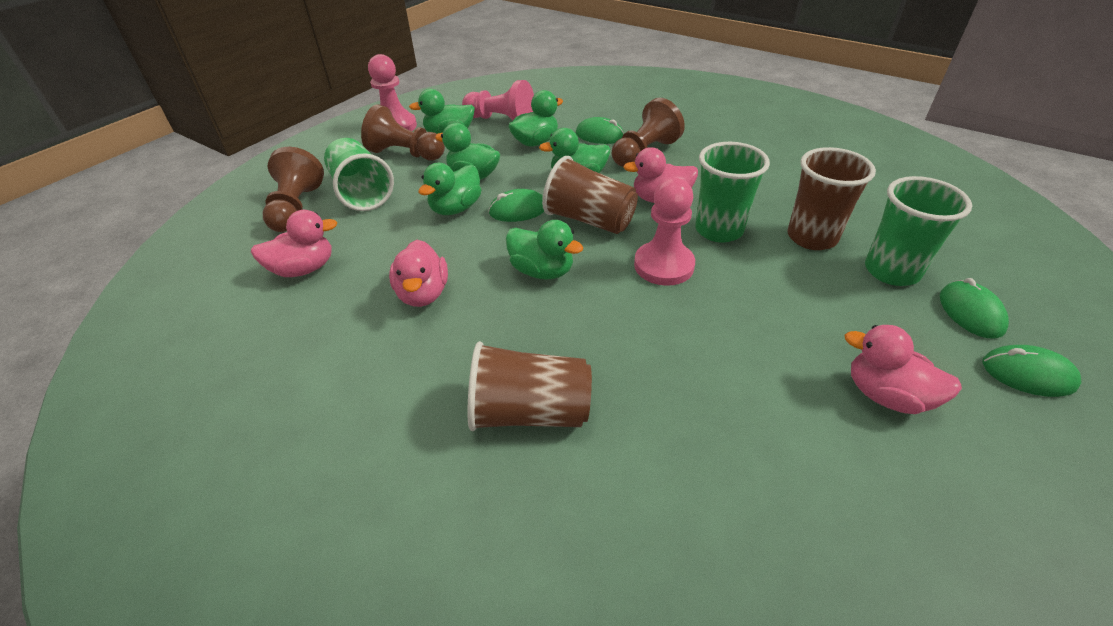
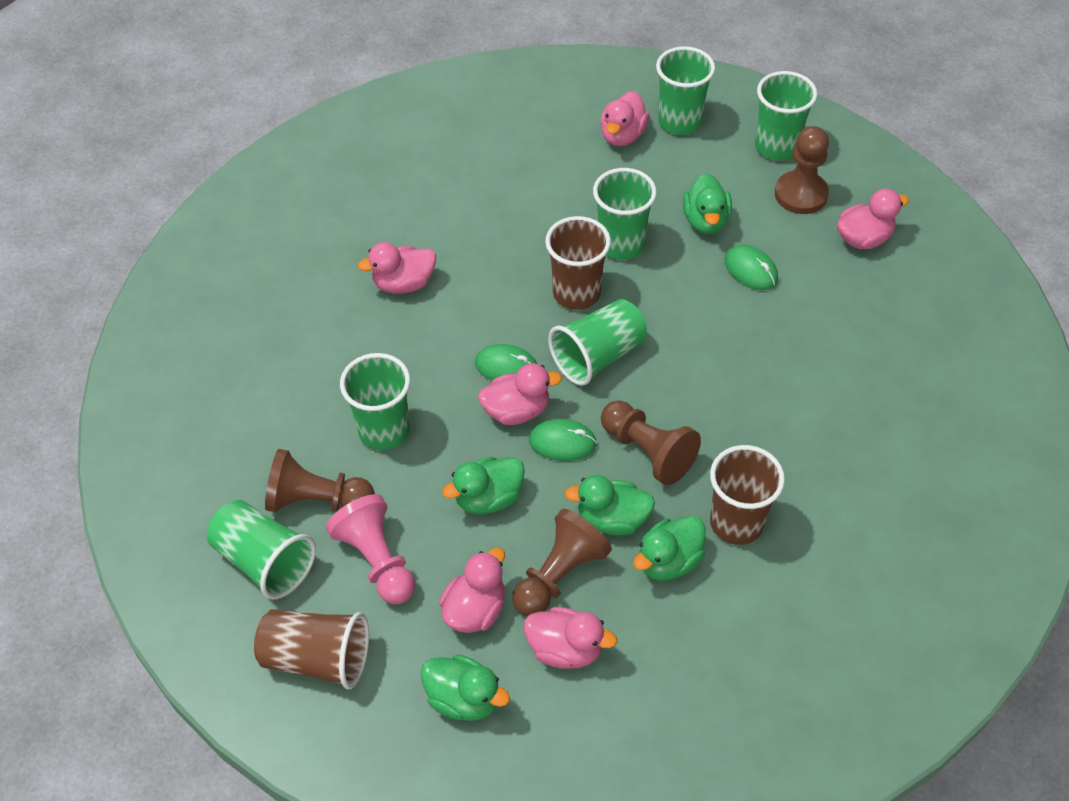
brown pawn: [263,147,324,232] [361,104,445,160] [612,98,685,167] = 3 -> [265,449,375,512] [512,509,612,616] [601,400,701,485] [775,126,829,214] = 4
green cup: [324,138,394,211] [695,142,770,243] [865,176,972,286] = 3 -> [207,500,316,600] [340,353,410,450] [548,299,647,386] [593,168,657,260] [656,46,715,135] [755,71,817,160] = 6
green duck: [409,89,475,134] [418,163,481,215] [435,123,500,180] [506,220,583,279] [508,90,563,146] [539,128,610,173] = 6 -> [421,655,510,721] [442,457,525,514] [564,475,655,536] [633,515,706,581] [683,173,732,234] = 5
green mouse: [488,189,544,222] [576,117,624,144] [940,278,1009,339] [983,345,1081,397] = 4 -> [475,344,537,381] [529,419,597,461] [724,245,778,290] = 3
pink duck: [251,210,338,277] [389,240,448,307] [623,147,698,203] [845,325,962,414] = 4 -> [358,242,436,294] [439,548,505,633] [478,363,562,425] [524,607,617,669] [600,91,649,146] [837,189,909,249] = 6
pink pawn: [368,54,417,131] [462,80,534,120] [634,178,695,286] = 3 -> [326,494,415,604] = 1

